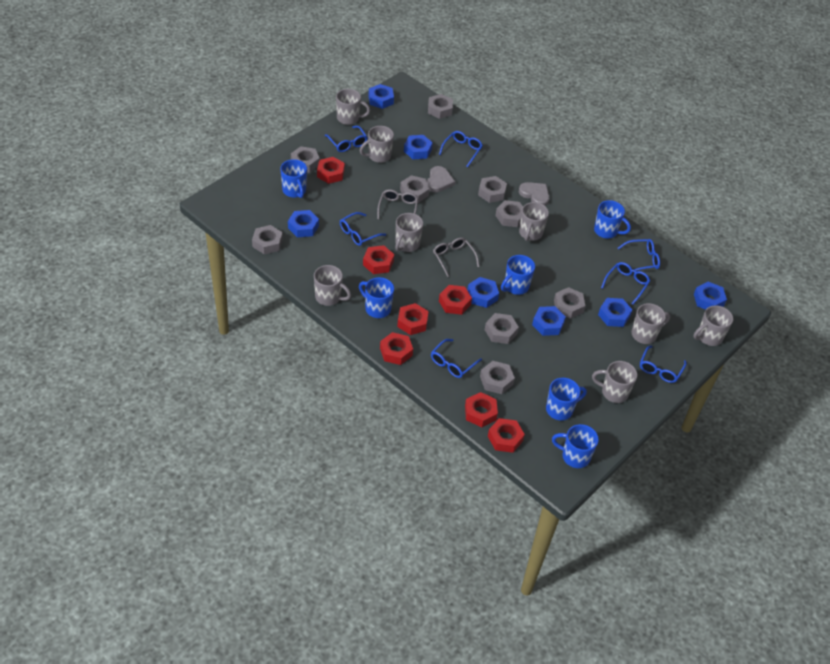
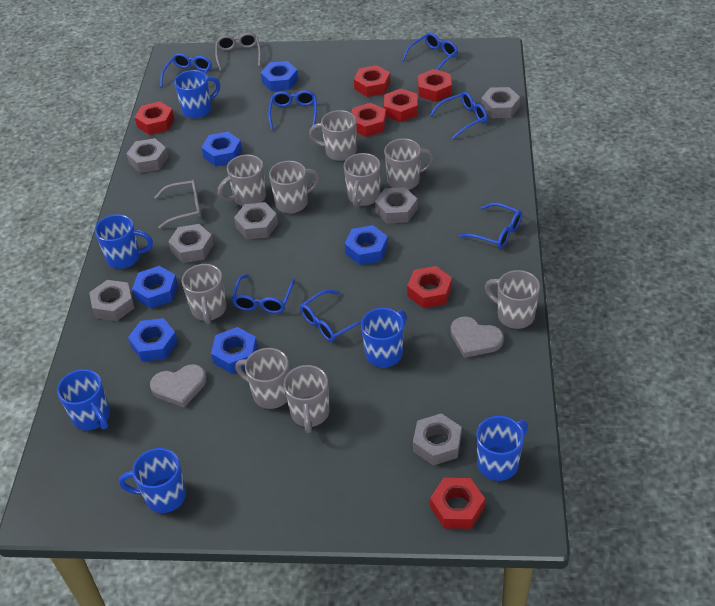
blue nut: [288,210,319,237] [368,84,394,109] [404,135,433,159] [467,277,499,308] [532,306,566,336] [598,298,632,327] [694,282,727,310] = 7 -> [128,318,178,362] [132,266,178,308] [201,132,242,166] [211,327,258,374] [261,61,299,91] [345,225,388,265] = 6
grey mug: [314,265,351,306] [336,89,370,125] [359,126,394,163] [395,213,423,252] [519,202,549,241] [592,361,637,403] [631,303,670,344] [693,305,733,346] = 8 -> [182,264,227,324] [218,155,266,206] [235,348,289,409] [269,161,319,213] [283,365,330,433] [309,110,357,161] [344,153,381,207] [384,138,434,190] [485,270,540,329] = 9
grey nut: [252,225,283,254] [291,146,320,173] [400,175,430,203] [428,94,453,119] [478,176,507,203] [480,361,515,394] [485,313,519,344] [495,200,523,227] [554,287,585,319] = 9 -> [89,280,134,321] [126,138,168,173] [168,224,214,263] [234,202,278,239] [375,187,417,224] [413,413,462,466] [481,87,520,118] = 7

